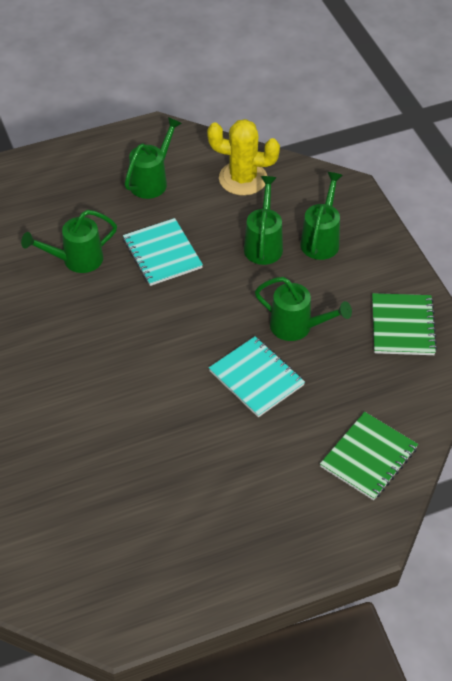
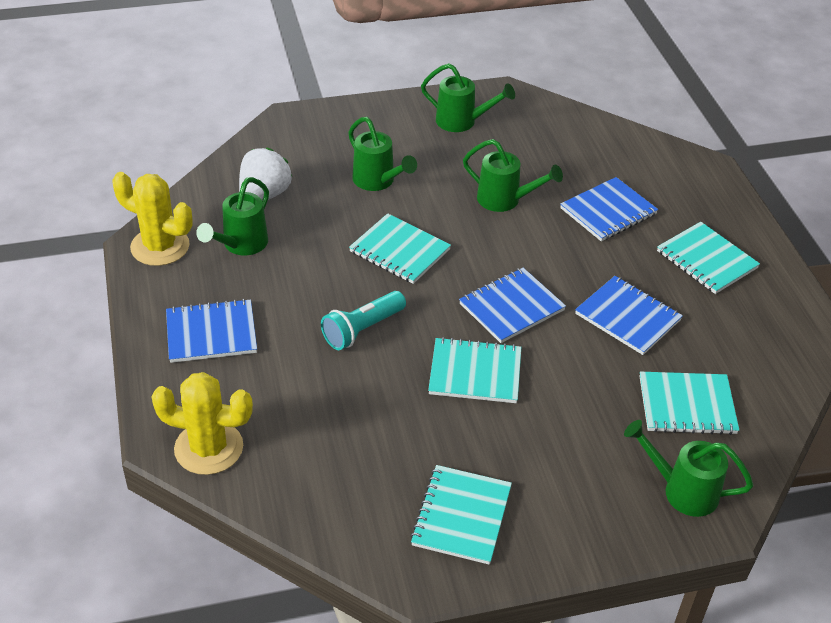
blue notebook: none = 0 -> [166,299,257,363] [459,268,566,343] [560,177,658,241] [575,276,683,355] = 4
green notebook: [320,412,418,500] [372,293,437,355] = 2 -> none = 0
turquoise flashlight: none = 0 -> [321,291,406,350] = 1
turquoise notebook: [123,218,203,286] [209,336,305,417] = 2 -> [349,213,451,284] [410,465,512,565] [428,337,521,403] [639,372,739,435] [657,222,760,294] = 5
white strawberry: none = 0 -> [239,148,292,200] = 1
yellow cactus: [207,119,280,196] = 1 -> [112,172,193,266] [151,372,253,475] = 2

